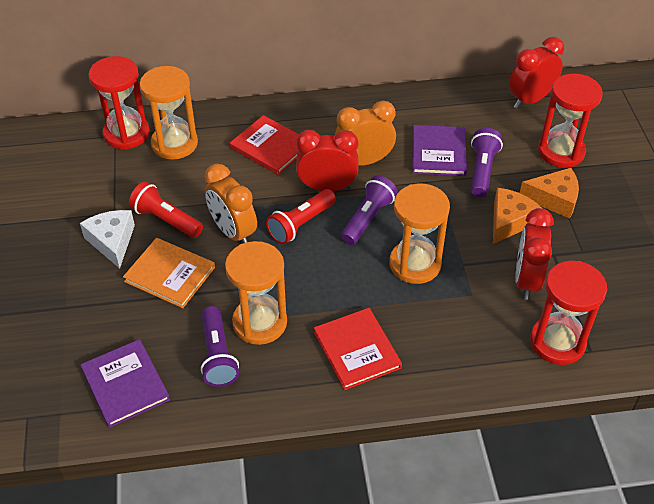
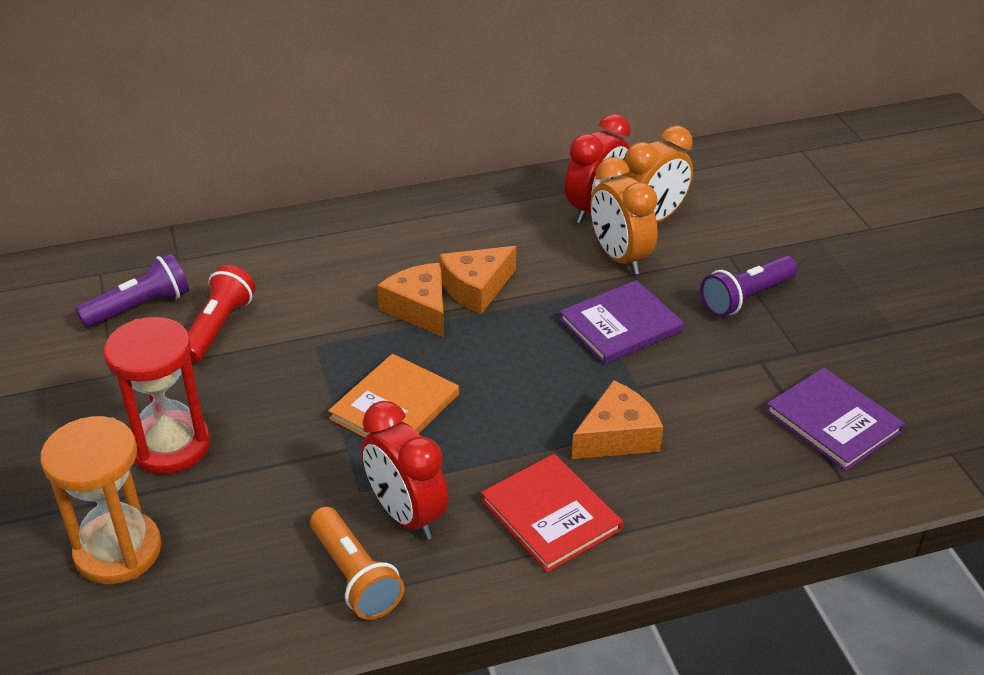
orange cheese: [493,188,543,244] [520,168,579,218] = 2 -> [377,263,444,337] [440,246,516,314] [572,380,663,459] = 3
orange flashlight: none = 0 -> [310,507,404,620] = 1
orange hourglass: [140,66,198,160] [225,241,287,345] [389,184,450,284] = 3 -> [41,416,162,584] = 1
purple flashlight: [201,306,239,387] [341,175,398,245] [471,128,503,197] = 3 -> [75,253,189,328] [700,256,797,317] = 2
red book: [230,115,299,175] [314,308,402,390] = 2 -> [481,454,623,573] = 1
red clock: [296,130,358,191] [509,37,564,108] [515,208,554,300] = 3 -> [362,401,449,540] [565,114,631,224] = 2
red flashlight: [129,182,203,238] [266,189,336,244] = 2 -> [188,265,256,364] = 1
red hourglass: [88,56,150,150] [530,261,607,365] [538,74,603,168] = 3 -> [103,317,210,474] = 1
white cheese: [80,210,135,269] = 1 -> none = 0

